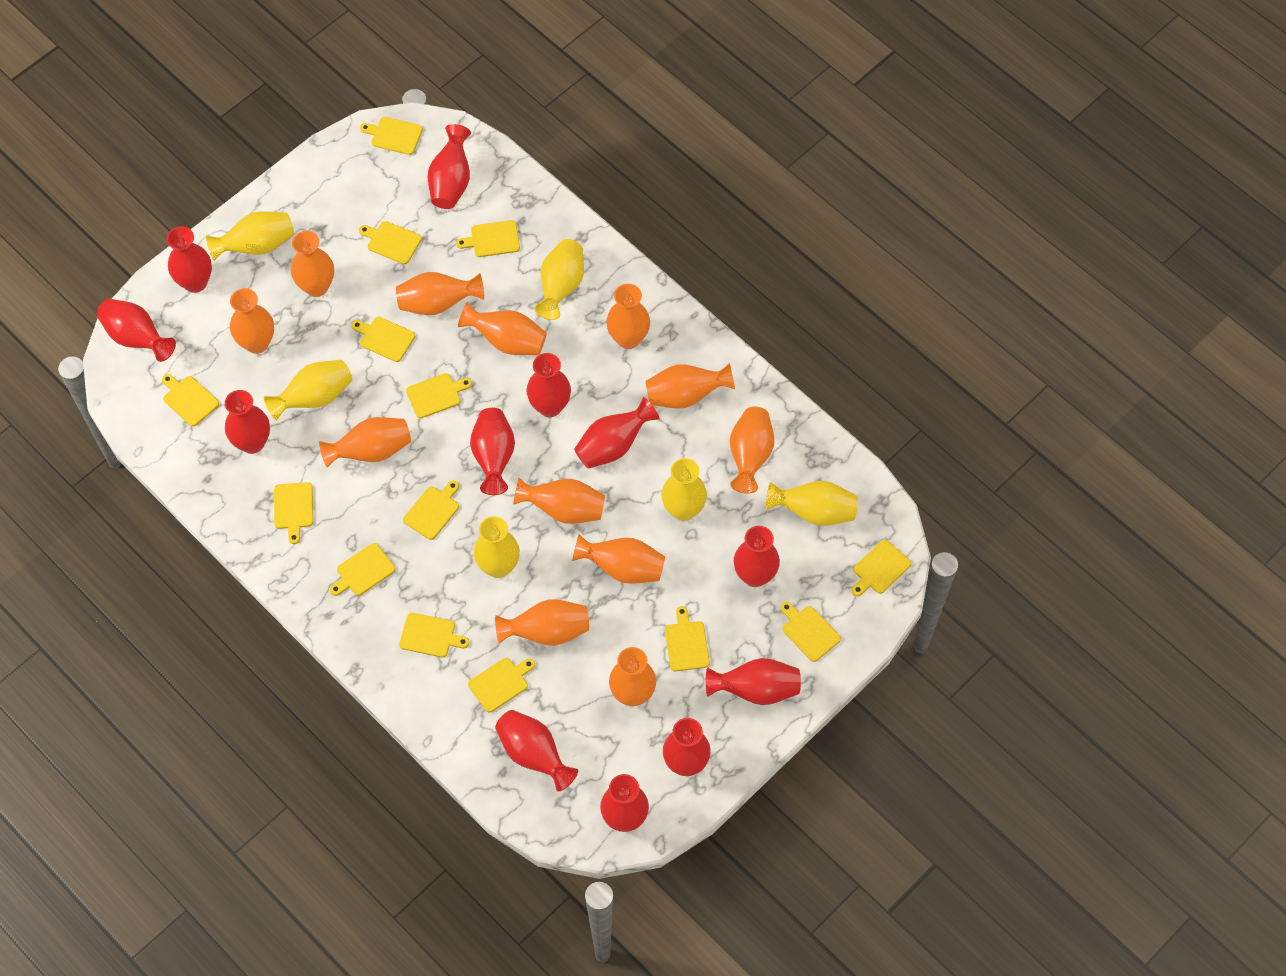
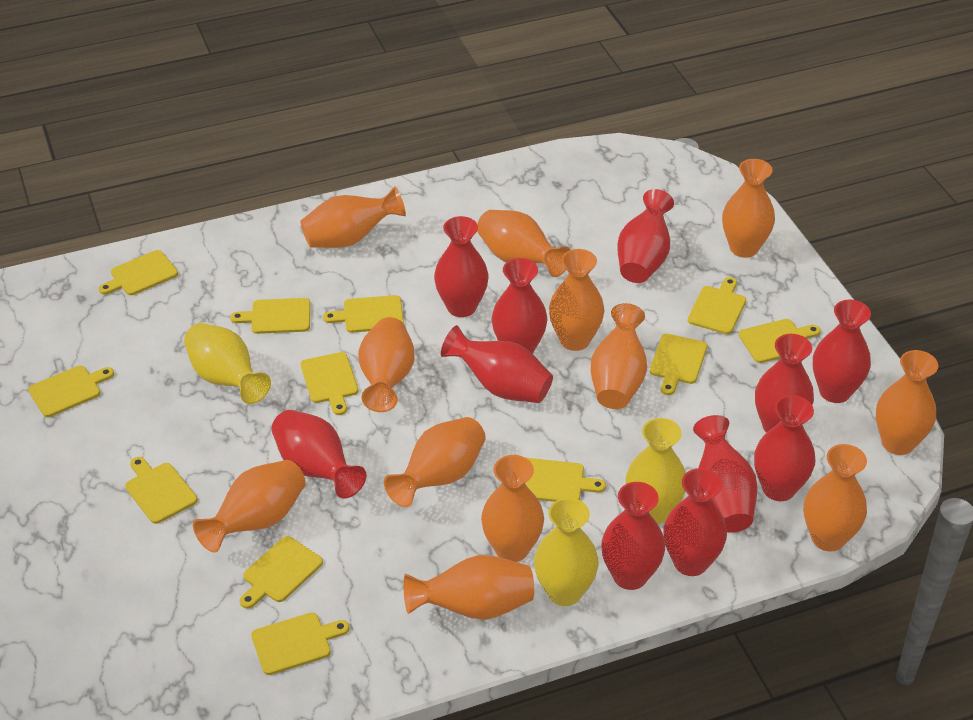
red vase: [97,299,176,362] [167,226,212,293] [225,390,270,454] [428,124,471,209] [470,408,515,495] [495,710,578,791] [526,353,571,417] [574,397,660,469] [600,774,649,832] [663,718,711,776] [706,658,801,705] [734,526,780,587] = 12 -> [272,410,366,499] [434,216,489,317] [441,325,553,403] [492,258,548,354] [601,482,665,590] [617,189,674,283] [663,468,727,576] [693,415,758,532] [754,395,815,501] [755,334,814,433] [813,300,871,403] = 11
yellow cutting board: [162,374,219,426] [274,482,313,544] [330,543,396,596] [352,317,415,362] [359,221,422,264] [360,117,423,155] [399,613,469,657] [403,480,459,540] [406,373,472,418] [456,220,520,257] [468,658,535,712] [665,606,710,671] [780,602,841,662] [852,540,911,596] = 14 -> [28,366,114,417] [99,250,178,295] [125,457,197,524] [230,298,310,334] [240,536,323,609] [251,613,349,675] [301,352,358,415] [323,295,404,333] [525,458,606,502] [650,334,707,395] [688,277,746,334] [739,319,821,363] = 12
yellow vase: [206,211,294,261] [264,360,352,420] [474,516,520,578] [534,239,584,320] [661,458,707,521] [766,481,858,526] = 6 -> [184,323,271,404] [534,498,599,606] [626,418,686,524] = 3

